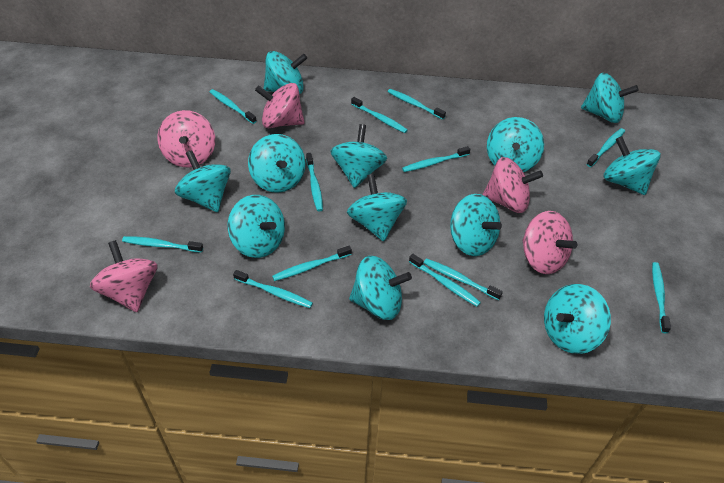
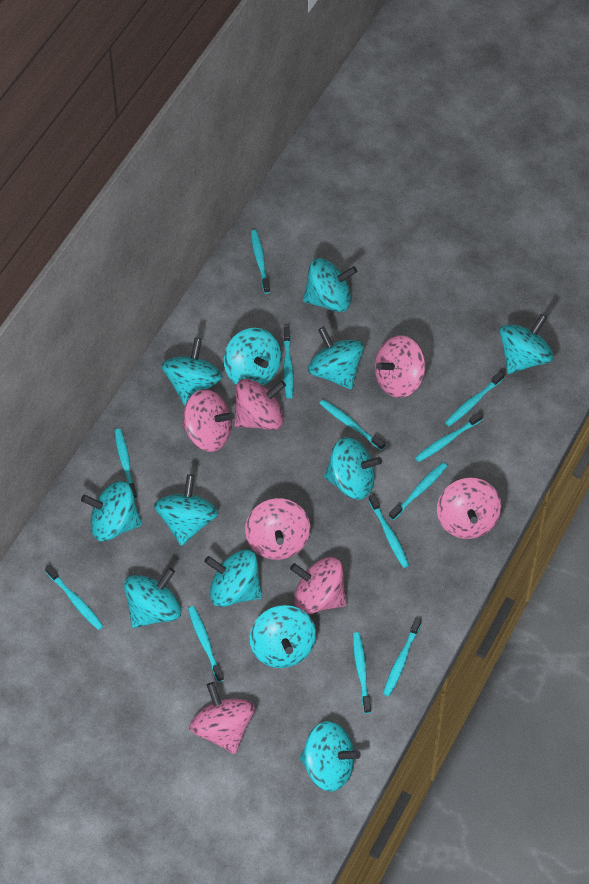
pink spinning top: [90,240,158,312] [157,110,215,167] [255,83,304,128] [483,157,543,213] [522,211,577,274] = 5 -> [182,389,235,452] [189,682,255,754] [234,379,286,430] [245,498,310,560] [290,557,347,614] [375,335,426,398] [437,478,502,539] = 7

